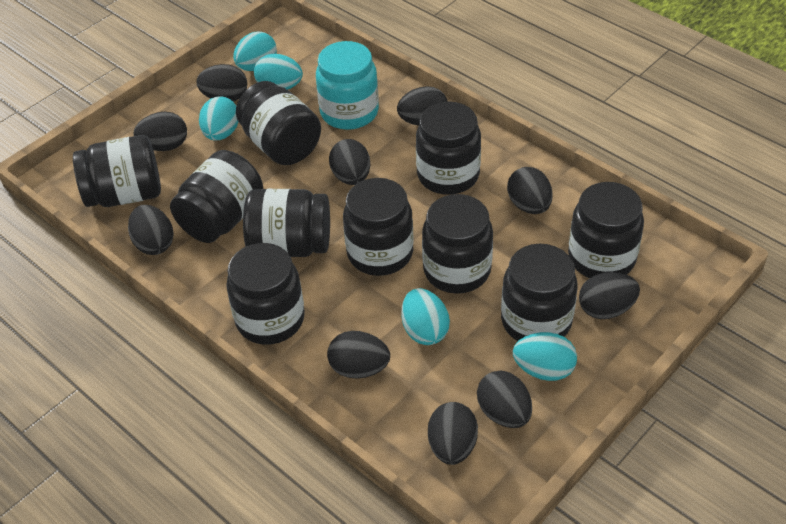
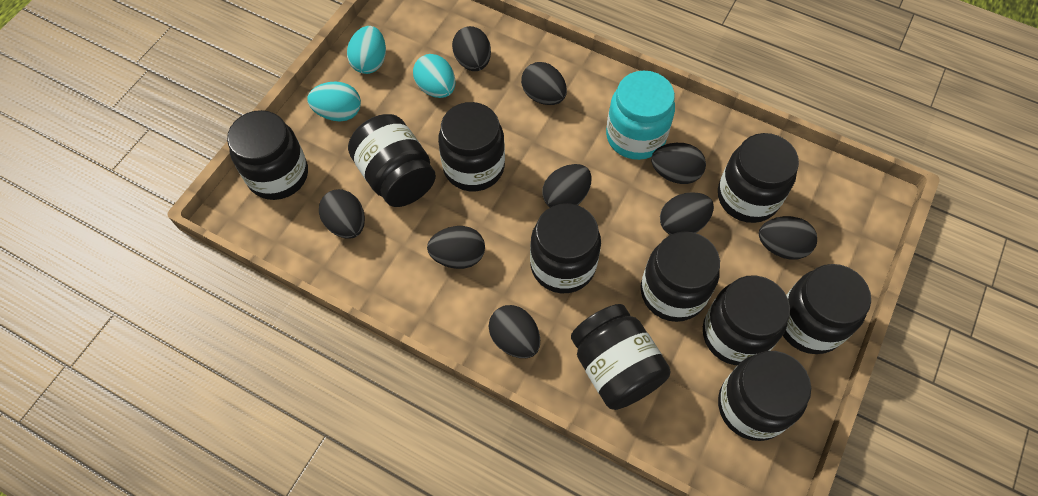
black egg: [128,205,174,255] [134,112,187,151] [196,64,247,101] [327,331,390,379] [329,139,370,185] [397,86,448,126] [428,402,478,465] [477,371,532,428] [507,167,553,214] [579,272,640,319] = 10 -> [319,189,365,239] [427,226,485,269] [452,26,491,71] [489,305,540,358] [521,62,567,105] [542,164,592,207] [651,143,706,184] [660,192,714,235] [759,216,817,260] = 9
turquoise egg: [199,96,238,141] [233,32,277,71] [254,54,303,90] [402,288,450,345] [513,332,577,381] = 5 -> [307,82,361,121] [347,26,386,74] [413,54,455,98] = 3

